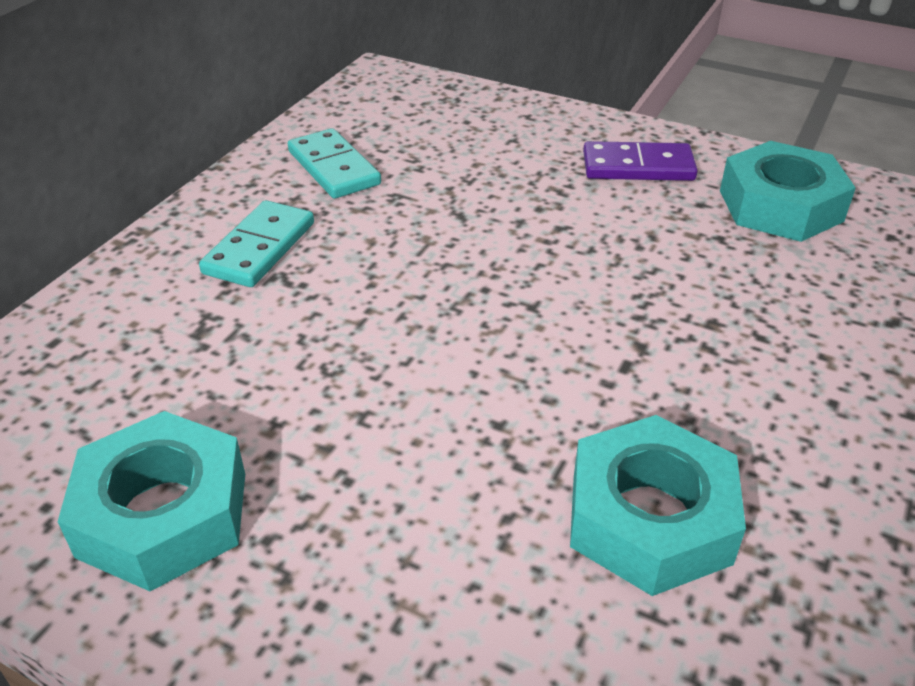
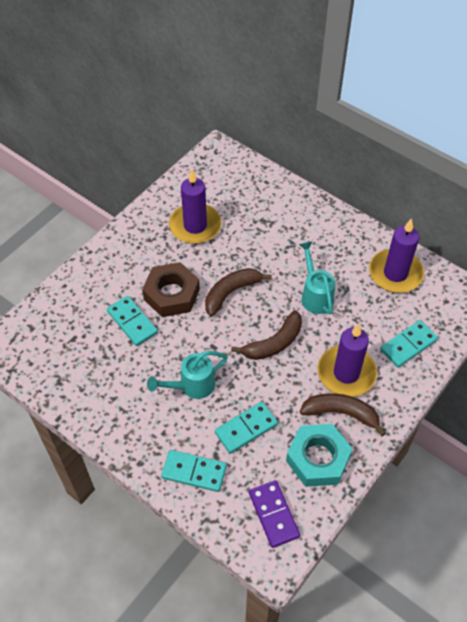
brown banana: none = 0 -> [205,268,272,317] [231,310,302,360] [300,393,386,436] = 3
brown nut: none = 0 -> [142,262,200,317] = 1
purple candle: none = 0 -> [169,169,221,244] [318,323,377,397] [369,218,424,293] = 3
turquoise domino: [199,200,314,287] [288,128,381,199] = 2 -> [107,296,158,346] [161,450,227,492] [215,402,278,454] [380,320,438,368] = 4
turquoise nut: [58,411,245,591] [570,415,746,596] [720,141,856,242] = 3 -> [286,424,352,487] = 1
turquoise watering can: none = 0 -> [147,351,228,399] [299,242,335,314] = 2

